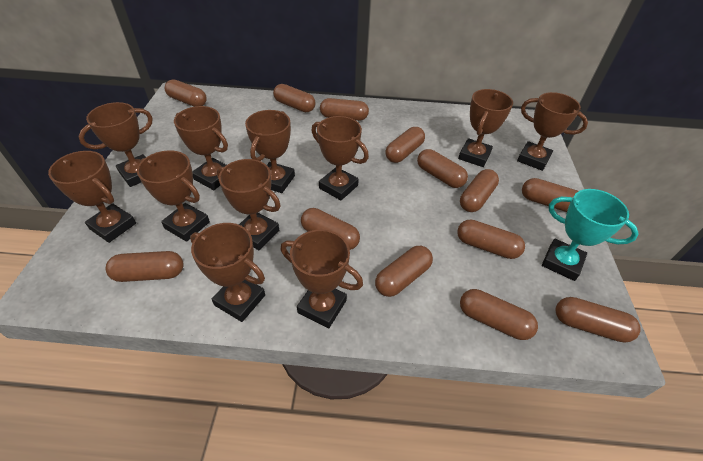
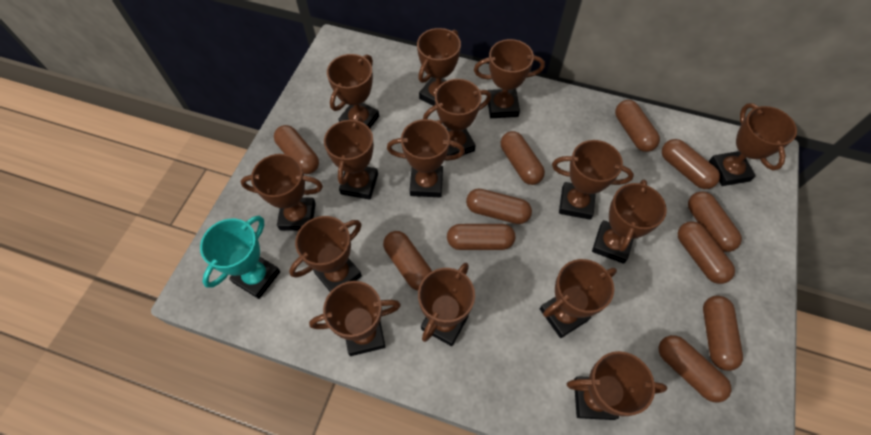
brown capsule: [106,251,183,282] [165,79,207,107] [273,84,316,112] [301,208,360,250] [320,98,369,121] [375,246,433,297] [385,127,425,163] [417,149,468,188] [457,219,525,259] [460,169,499,212] [460,289,538,340] [522,178,578,212] [556,297,640,342] = 13 -> [274,125,319,174] [383,231,432,290] [447,224,515,250] [466,189,532,224] [501,131,545,185] [615,100,660,152] [658,335,732,403] [662,139,720,189] [678,221,735,284] [688,191,742,252] [703,296,743,371] = 11
brown trophy: [48,151,136,243] [78,102,153,187] [137,150,210,242] [174,106,228,190] [190,223,265,322] [217,159,281,250] [245,110,295,193] [281,229,363,328] [311,116,369,200] [458,89,513,167] [517,92,588,171] = 11 -> [241,154,323,231] [289,216,362,292] [309,281,401,356] [324,116,378,200] [327,54,379,128] [387,119,465,197] [417,28,461,106] [418,263,475,346] [423,79,491,161] [474,39,545,118] [540,259,617,338] [552,140,634,220] [567,351,667,420] [592,180,667,264] [709,103,797,186] = 15

